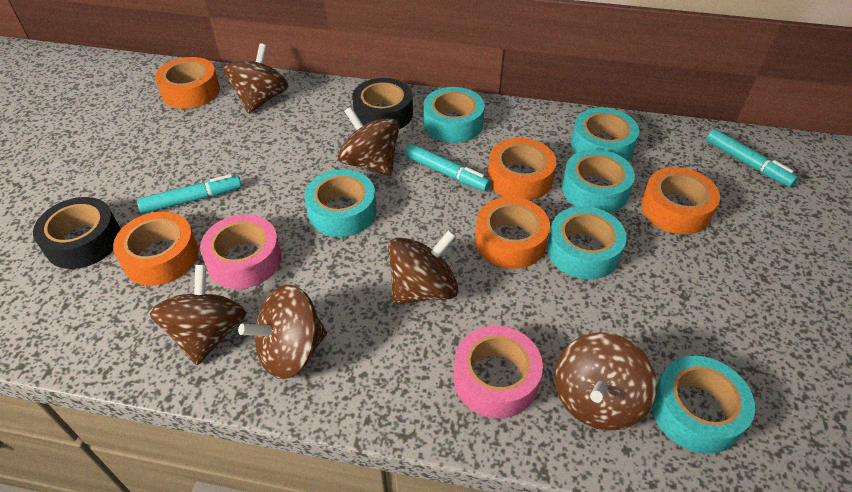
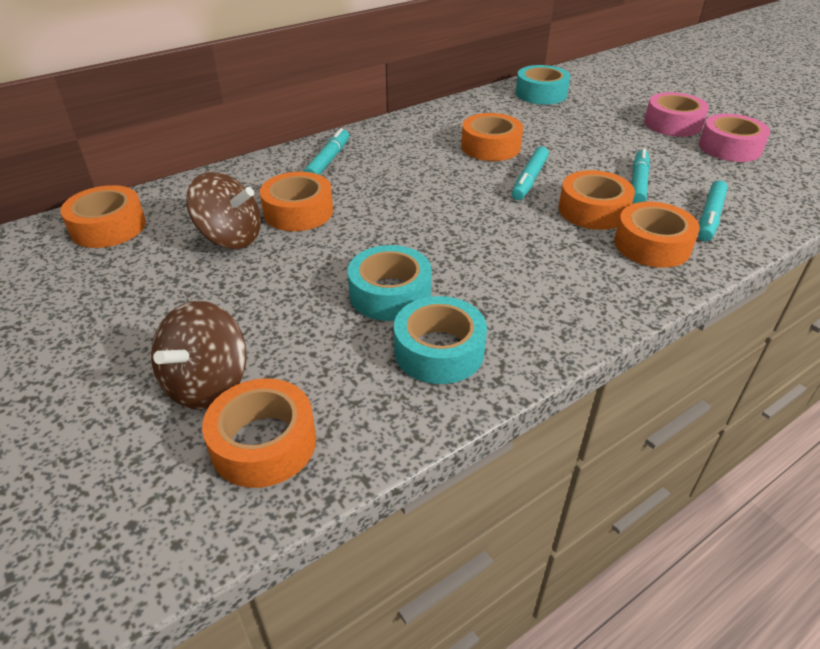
black tape: [33,197,120,269] [352,78,413,129] = 2 -> none = 0
brown spinning top: [149,265,246,365] [223,43,288,114] [238,285,327,379] [338,107,400,176] [388,230,458,305] [554,332,657,431] = 6 -> [151,301,247,410] [186,172,261,249] = 2
orange tape: [113,212,199,286] [155,57,220,109] [475,197,550,269] [487,138,556,201] [641,167,720,234] = 5 -> [60,185,146,248] [202,378,316,488] [260,172,333,231] [461,113,523,161] [558,170,635,230] [614,202,700,268] = 6
turquoise marker: [137,174,242,214] [405,144,491,191] [706,129,798,187] = 3 -> [304,128,349,175] [512,146,549,200] [632,148,650,204] [698,180,728,241] = 4
turquoise tape: [304,169,377,237] [424,87,485,143] [547,206,627,279] [562,149,635,213] [571,108,639,161] [652,356,755,454] = 6 -> [348,245,432,321] [394,296,487,384] [515,65,570,105] = 3

